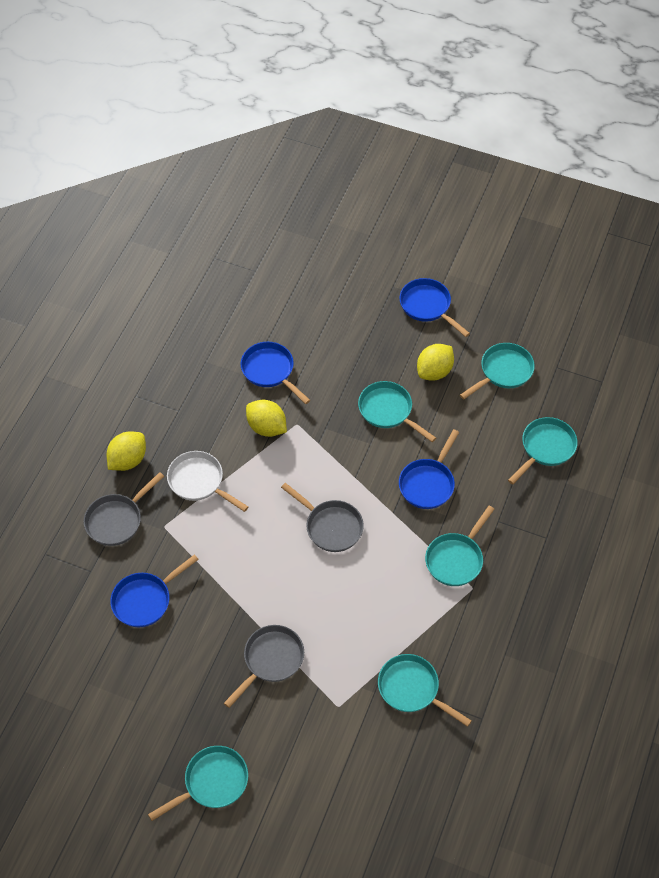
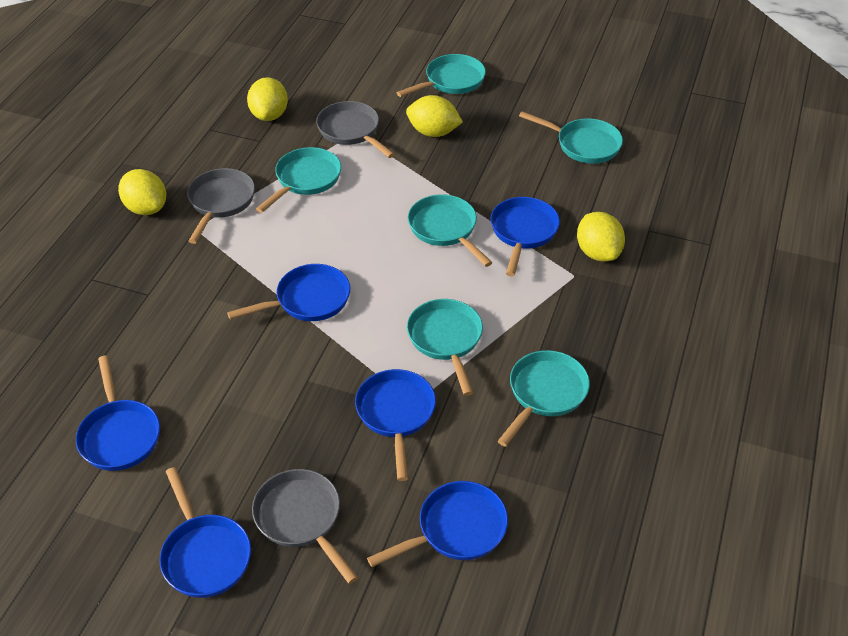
blue pan: [110,554,199,627] [241,342,310,404] [399,278,470,337] [399,429,459,509] = 4 -> [76,356,160,471] [160,467,251,598] [227,264,350,321] [355,369,436,481] [367,481,508,567] [490,197,560,277] = 6
white pan: [167,451,248,512] = 1 -> none = 0
yellow lemon: [106,432,146,471] [246,400,287,437] [417,344,454,381] = 3 -> [118,169,166,215] [247,77,288,121] [406,95,463,137] [577,212,625,262] = 4

